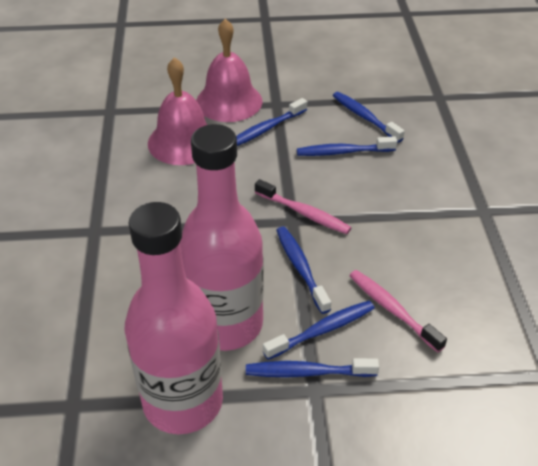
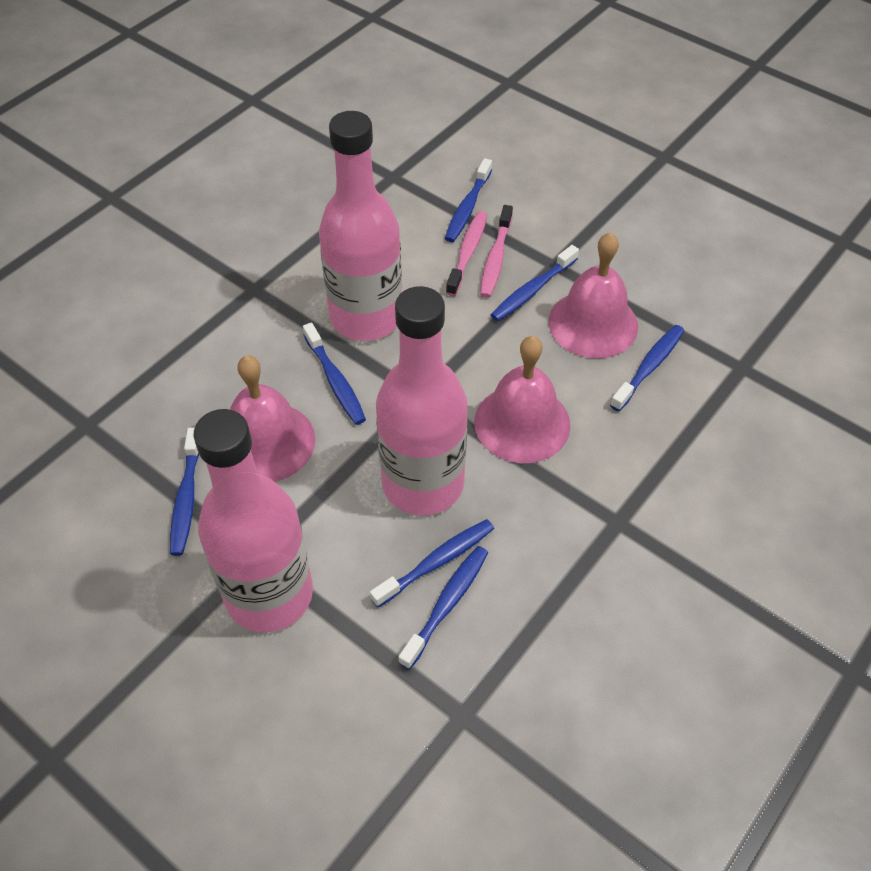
blue toothbrush: [236,98,307,146] [246,358,379,377] [263,301,375,360] [276,226,331,314] [297,136,397,156] [333,92,405,143] = 6 -> [170,428,199,556] [303,323,366,425] [370,519,494,608] [398,546,488,670] [445,158,492,242] [491,245,579,321] [610,325,684,411] = 7
pink bell: [148,57,207,165] [196,19,263,122] = 2 -> [230,355,316,482] [474,336,571,463] [549,232,638,358] = 3
pink bottle: [124,202,223,434] [180,124,264,351] = 2 -> [193,409,313,632] [319,111,402,341] [376,286,468,516] = 3

